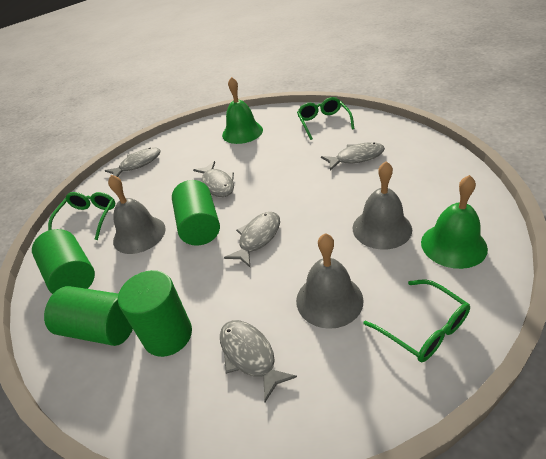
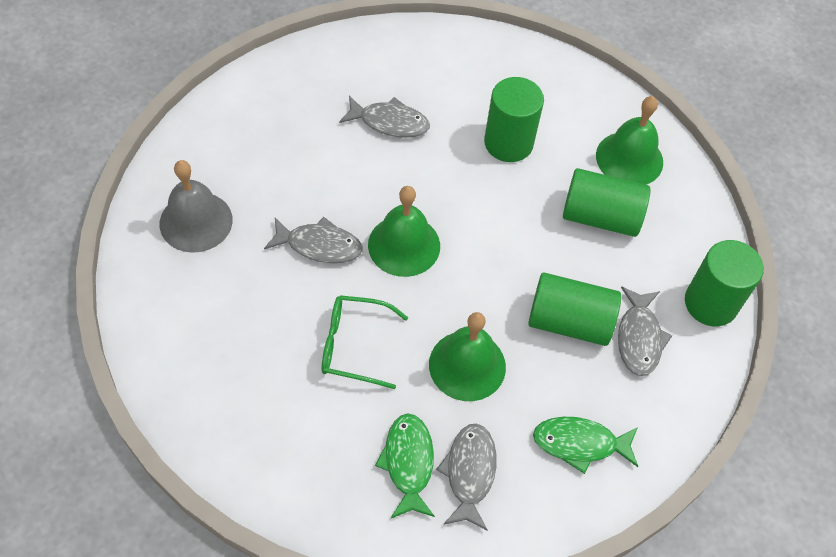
green bell: [222,77,263,144] [421,175,488,269] = 2 -> [368,186,440,277] [429,312,506,401] [596,96,663,185] = 3
green fish: none = 0 -> [375,413,435,518] [533,417,638,474] = 2
green glasses: [48,192,115,240] [297,97,355,140] [363,280,470,362] = 3 -> [322,295,408,389] = 1
grey bell: [108,175,166,254] [296,233,364,329] [353,161,412,250] = 3 -> [160,160,233,253] = 1
grey fish: [104,147,161,177] [193,161,234,197] [220,320,297,402] [224,212,280,267] [321,142,385,171] = 5 -> [264,217,363,263] [339,96,430,137] [436,423,497,530] [618,286,672,376] = 4

